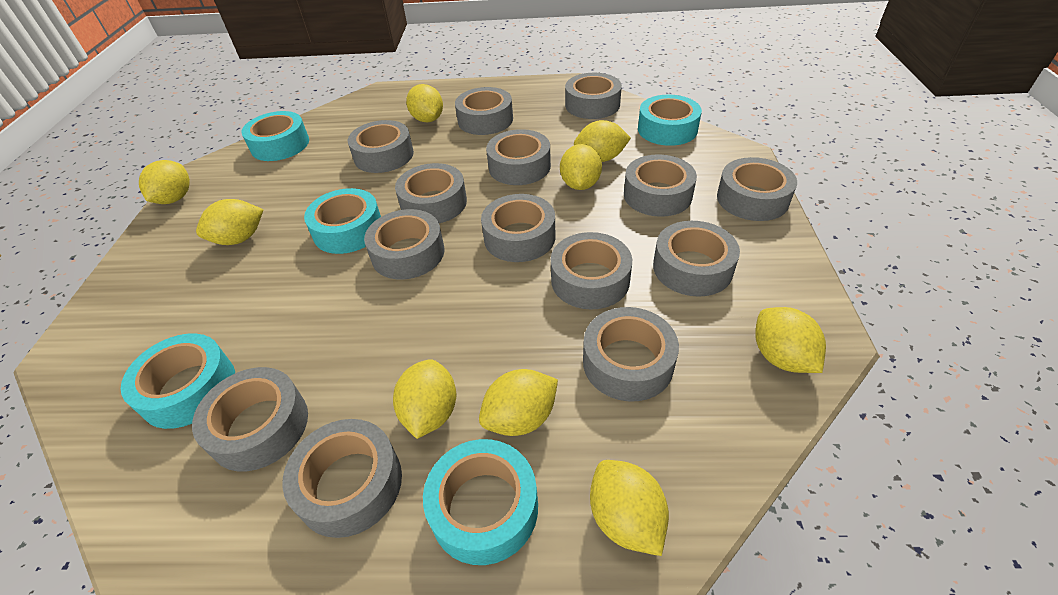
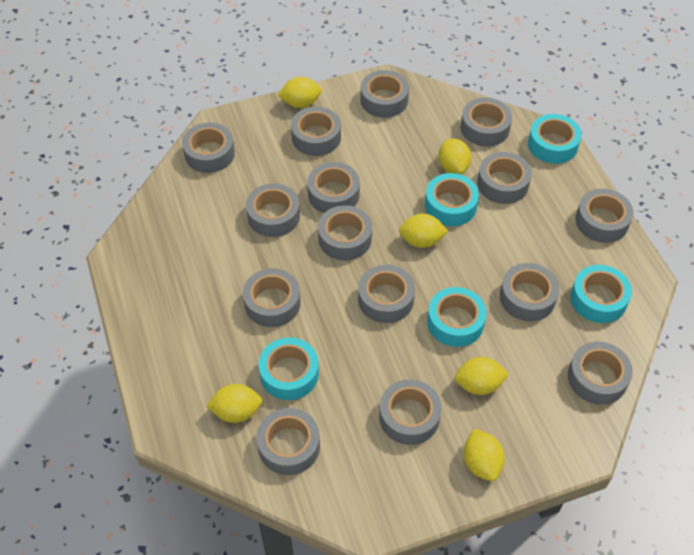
grey tape: [192,367,308,472] [282,419,402,538] [348,120,414,173] [364,209,444,280] [395,163,467,223] [455,87,513,135] [481,194,556,262] [486,129,551,185] [551,232,632,309] [565,73,622,119] [583,307,679,401] [624,154,697,217] [653,221,740,297] [717,157,797,221] = 14 -> [182,123,235,173] [243,268,301,327] [246,183,300,237] [257,408,320,475] [291,106,341,156] [307,162,360,213] [318,205,372,260] [358,265,415,323] [360,70,409,118] [379,379,442,445] [461,97,512,146] [477,152,532,204] [500,263,559,321] [568,342,633,405] [575,189,633,243] = 15
yellow lemon: [139,160,190,204] [196,199,263,245] [393,359,456,439] [406,84,443,122] [479,369,558,436] [560,144,602,190] [574,120,631,162] [590,460,669,556] [755,307,826,373] = 9 -> [206,384,262,423] [278,77,322,108] [399,214,448,248] [438,139,471,174] [455,357,509,395] [464,429,505,481] = 6

